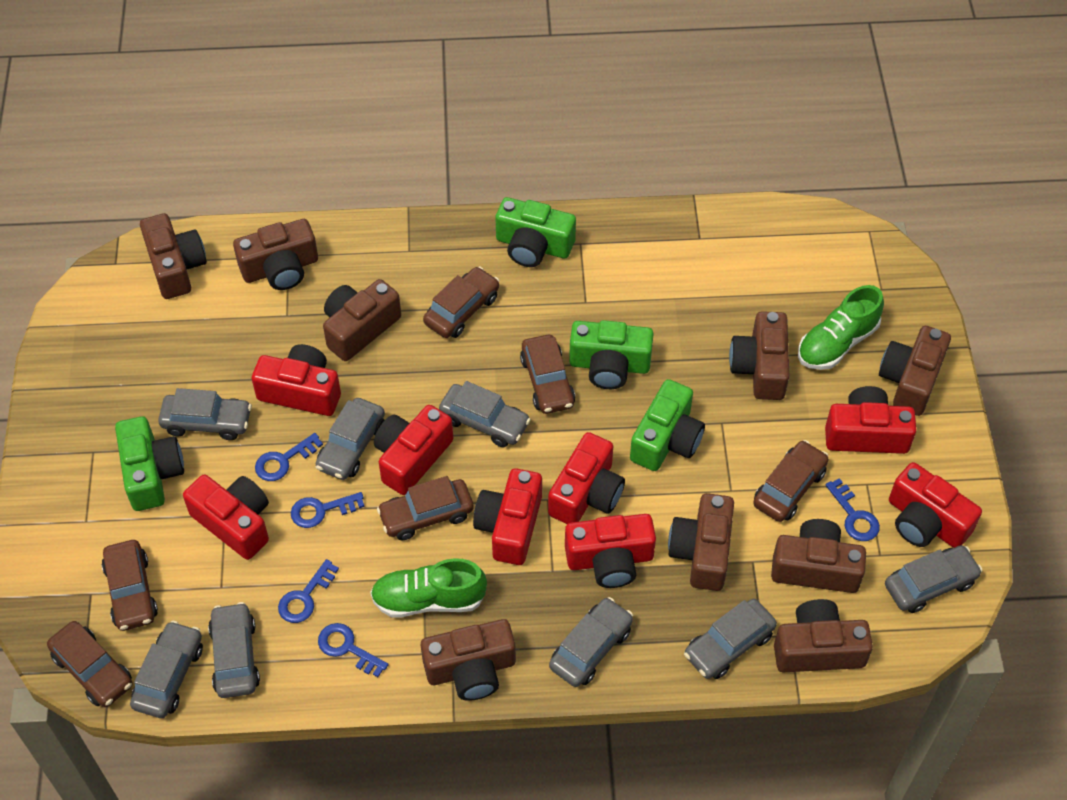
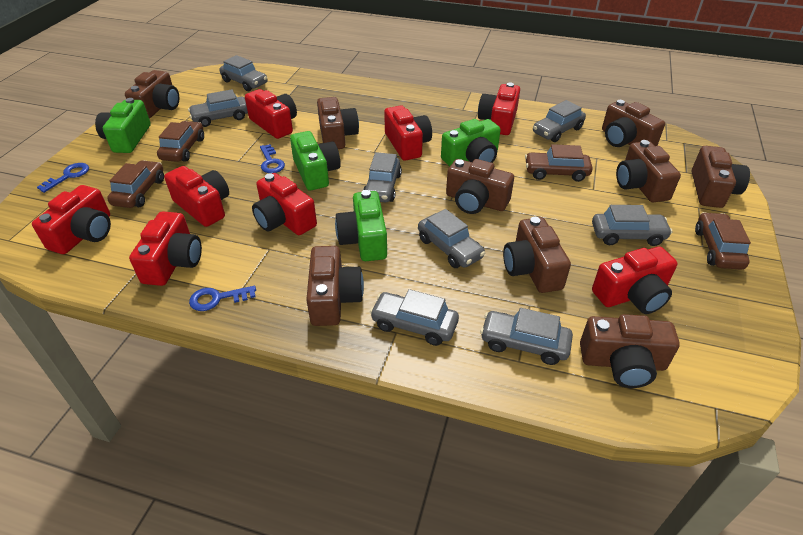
blue key: [255,433,323,481] [278,559,339,623] [291,492,365,528] [318,623,389,677] [826,478,880,541] = 5 -> [37,163,89,193] [189,286,256,311] [260,144,285,173] = 3
brown car: [47,621,133,707] [102,540,158,631] [377,476,474,540] [423,267,500,338] [520,335,575,414] [753,440,828,522] = 6 -> [107,160,164,208] [157,121,204,162] [525,144,593,182] [695,212,751,270] = 4
green shoe: [370,558,487,617] [798,285,884,370] = 2 -> none = 0

